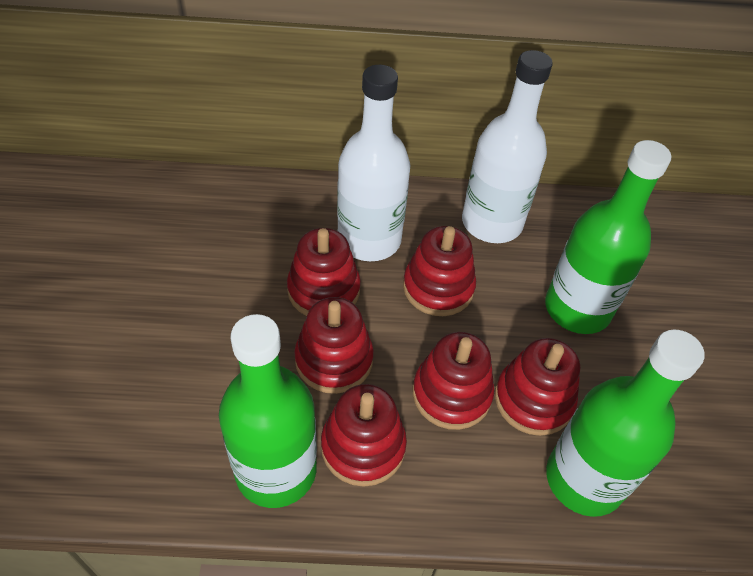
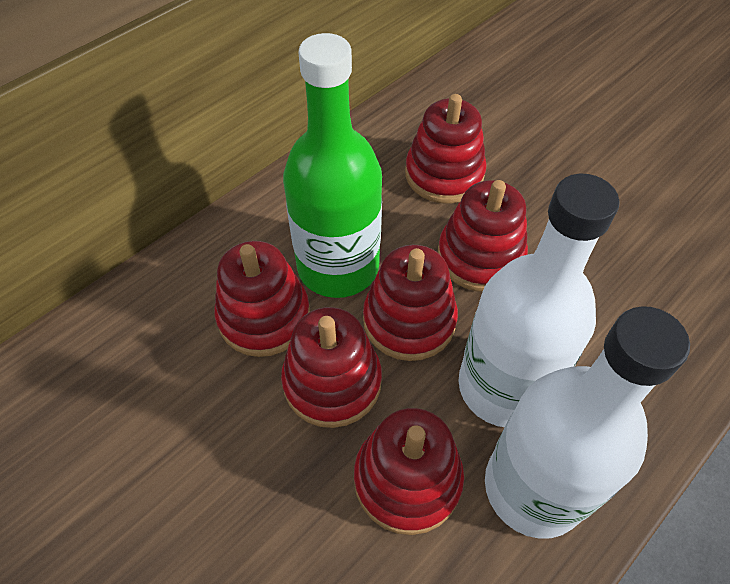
green bottle: [219,314,317,508] [545,140,671,334] [546,329,705,517] = 3 -> [283,33,382,298] = 1

